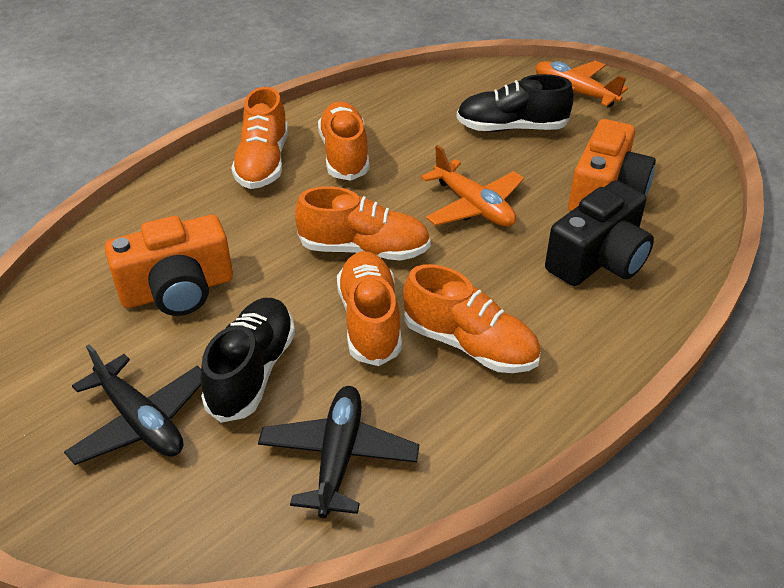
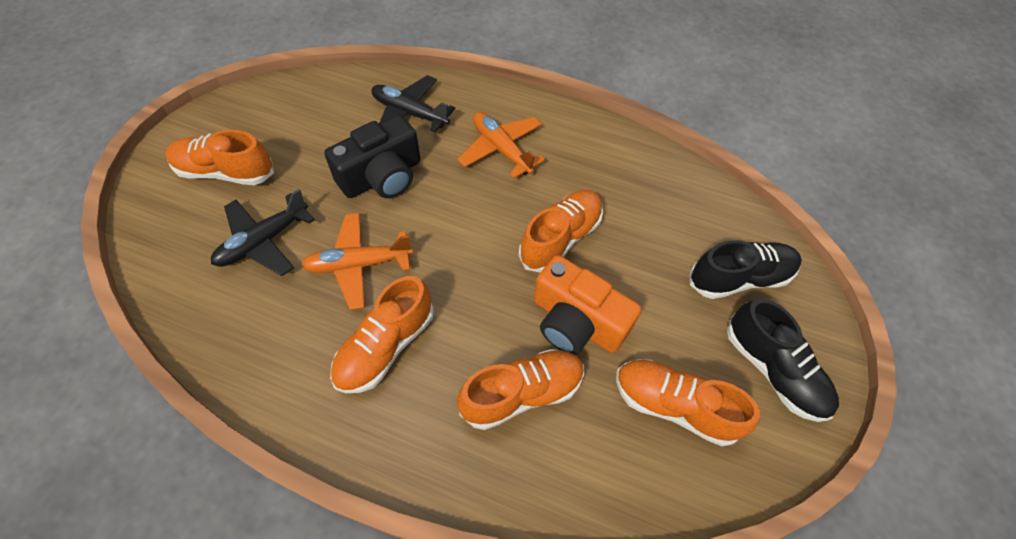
orange camera: [105,215,233,316] [568,119,656,212] = 2 -> [534,255,641,355] = 1

